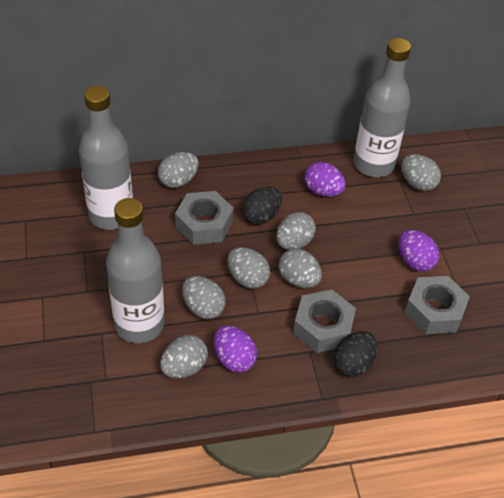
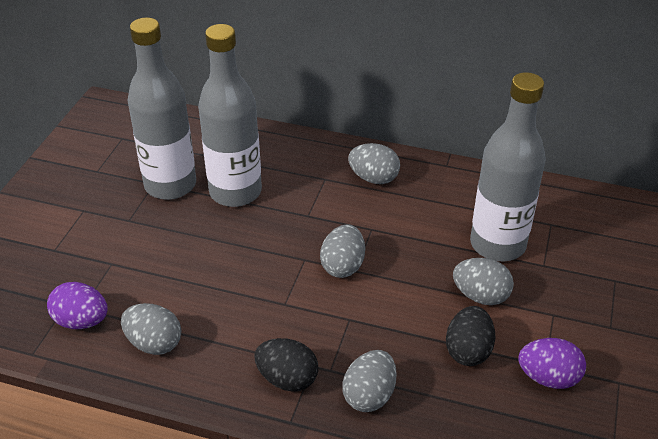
grey egg: [158,152,199,188] [160,335,208,378] [182,276,226,319] [227,247,270,289] [276,212,316,250] [279,248,322,288] [401,154,441,191] = 7 -> [121,303,181,355] [320,224,365,278] [342,350,397,412] [348,143,400,184] [453,258,514,305] = 5
grey nut: [175,191,234,245] [293,290,356,353] [404,276,470,334] = 3 -> none = 0
purple egg: [214,326,258,373] [304,162,346,197] [398,230,440,271] = 3 -> [47,282,108,329] [518,338,586,389] = 2

